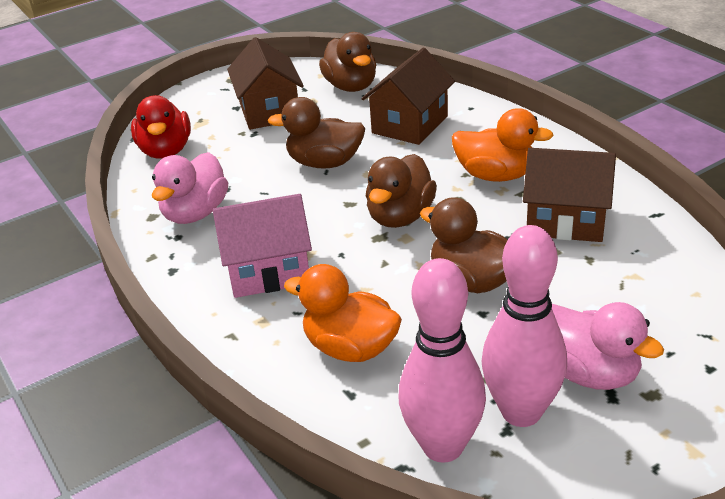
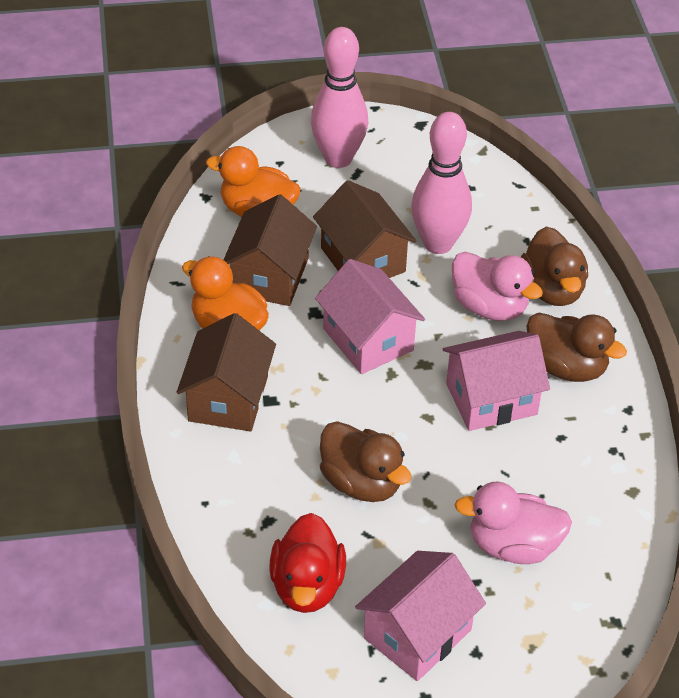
brown duck: [268,97,365,169] [319,32,376,92] [366,154,437,228] [420,197,507,293] = 4 -> [320,421,411,502] [521,227,588,306] [526,313,627,382] = 3
pink house: [213,194,312,298] = 1 -> [315,259,425,374] [355,551,486,681] [443,331,550,431] = 3

